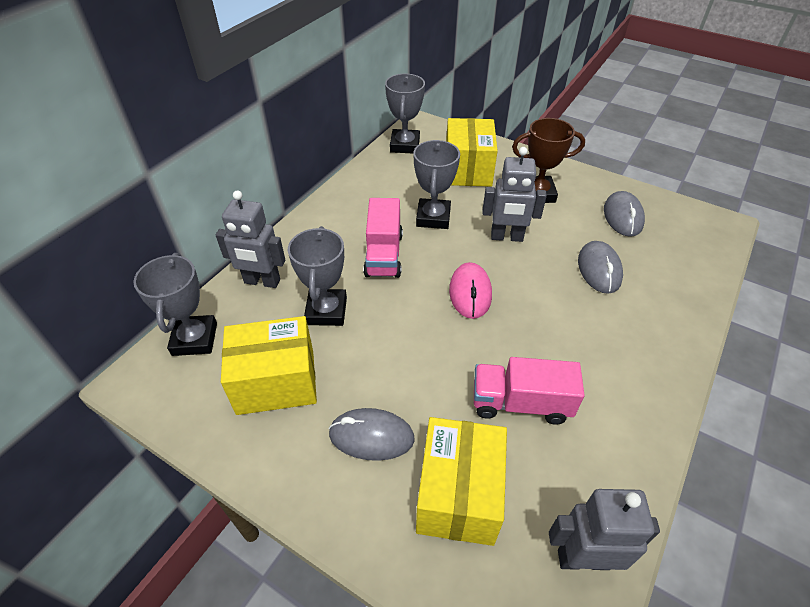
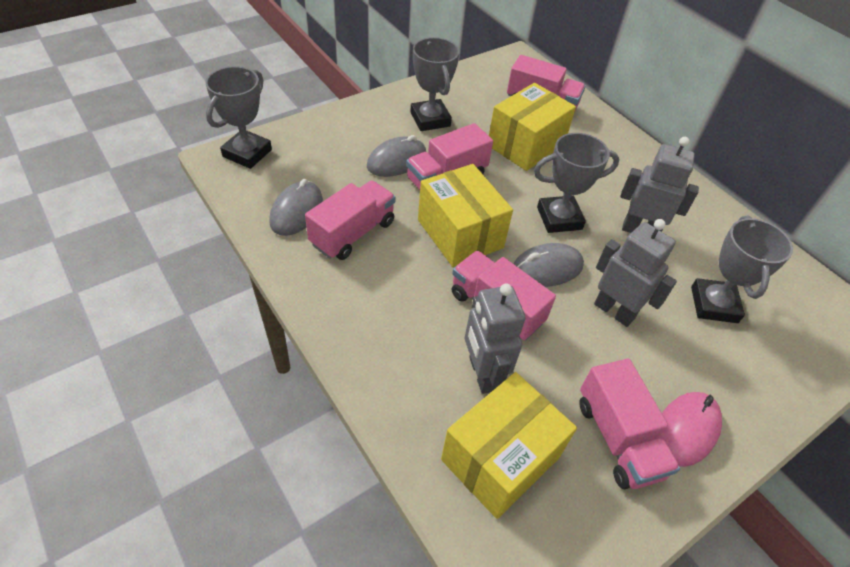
brown trophy: [512,118,585,203] = 1 -> none = 0
pink truck: [363,198,403,278] [474,357,585,424] = 2 -> [305,181,396,260] [406,123,493,190] [452,251,556,340] [507,55,585,111] [579,359,680,489] = 5

